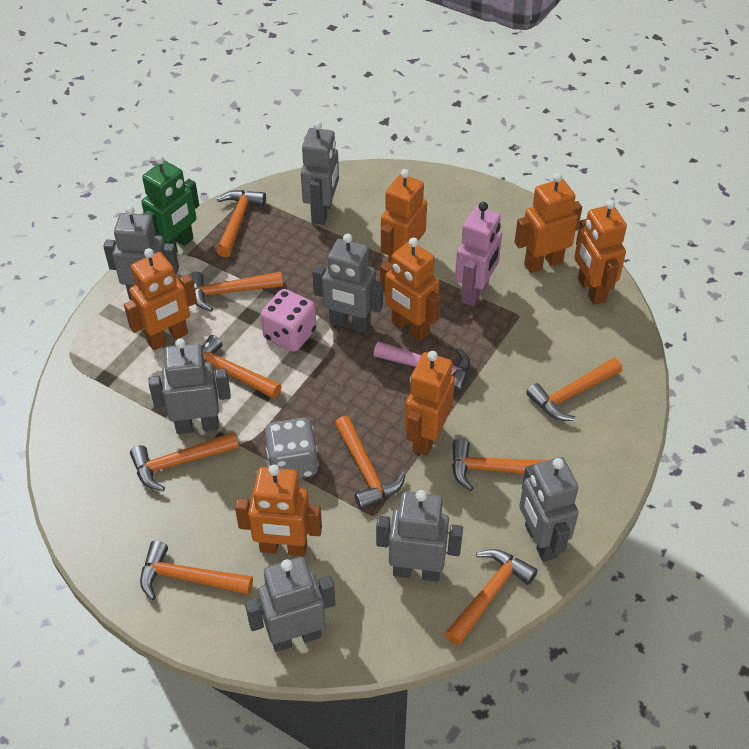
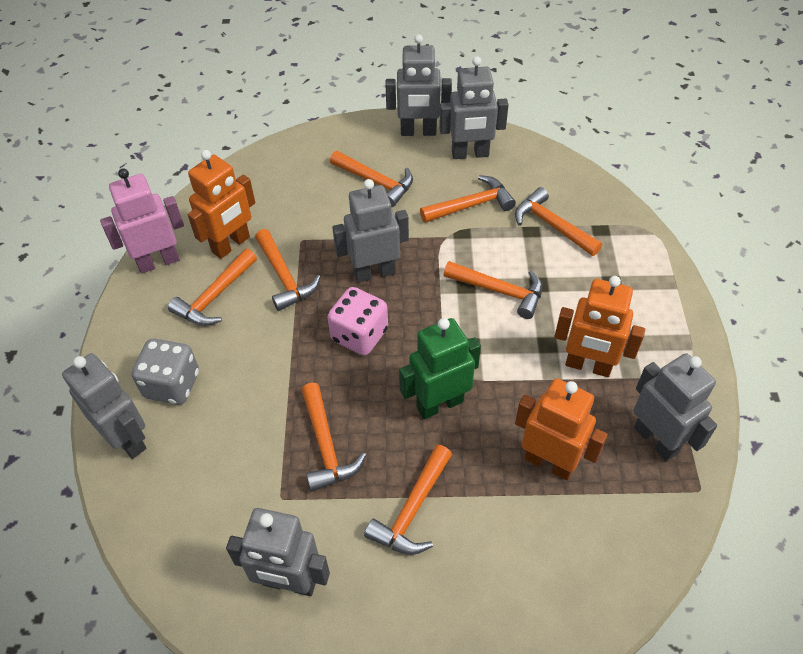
grey robot: [103,206,179,300] [149,338,231,434] [245,557,335,652] [301,121,339,225] [313,234,383,333] [376,490,463,582] [519,457,579,562] = 7 -> [62,353,146,459] [226,508,330,596] [332,179,409,283] [385,34,452,136] [439,56,509,159] [633,353,717,462] = 6
orange hammer: [130,432,239,491] [140,541,253,600] [189,271,283,312] [202,335,281,399] [216,190,266,257] [335,416,406,510] [445,549,538,645] [452,439,547,491] [526,358,622,421] = 9 -> [168,249,257,326] [255,229,321,311] [302,383,366,492] [330,151,413,207] [364,445,452,555] [420,175,516,223] [443,261,542,319] [515,187,602,256] = 8
orange robot: [124,248,197,350] [235,464,322,556] [380,238,441,341] [381,169,427,263] [405,351,455,456] [515,173,582,273] [574,200,627,305] = 7 -> [188,150,255,259] [515,378,608,480] [554,276,645,377] = 3
pink hammer: [374,341,470,395] = 1 -> none = 0

